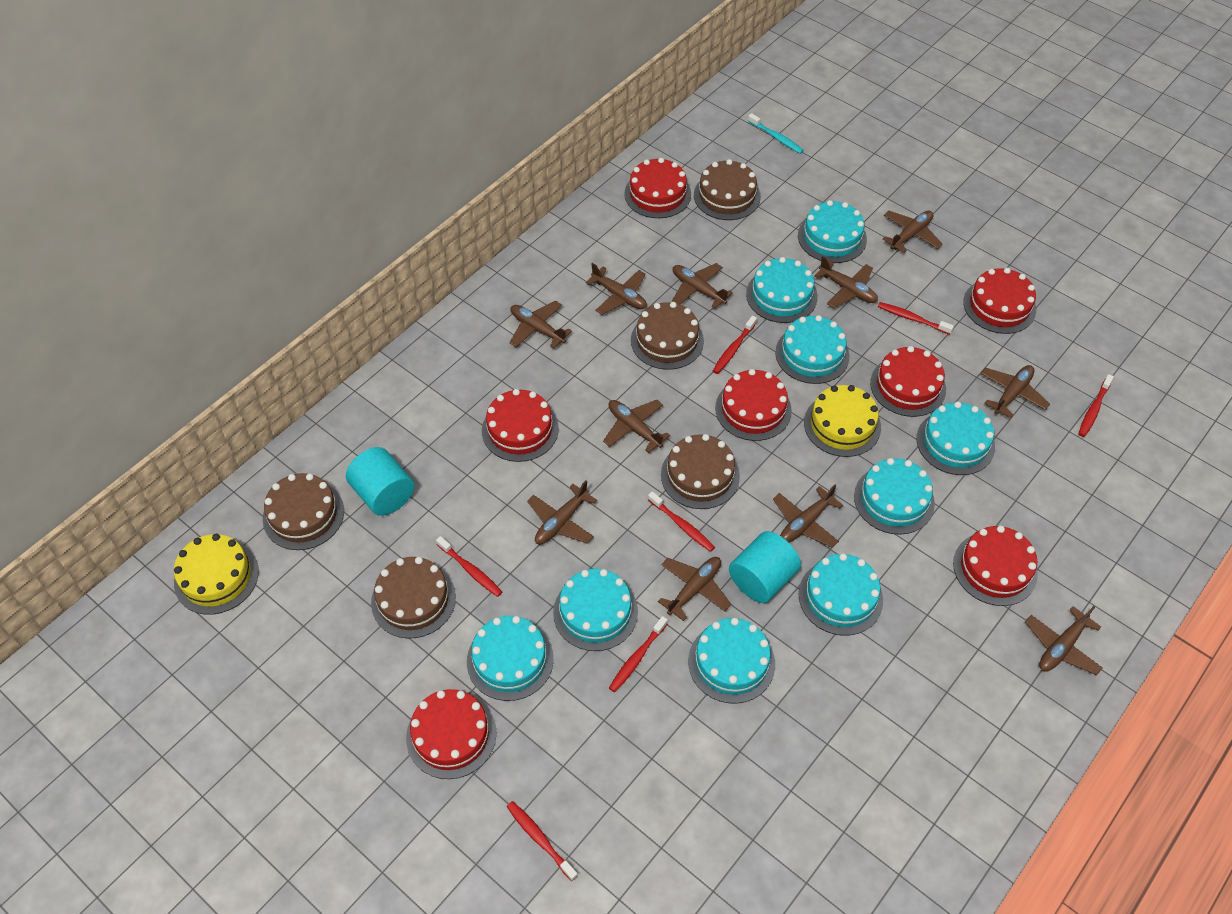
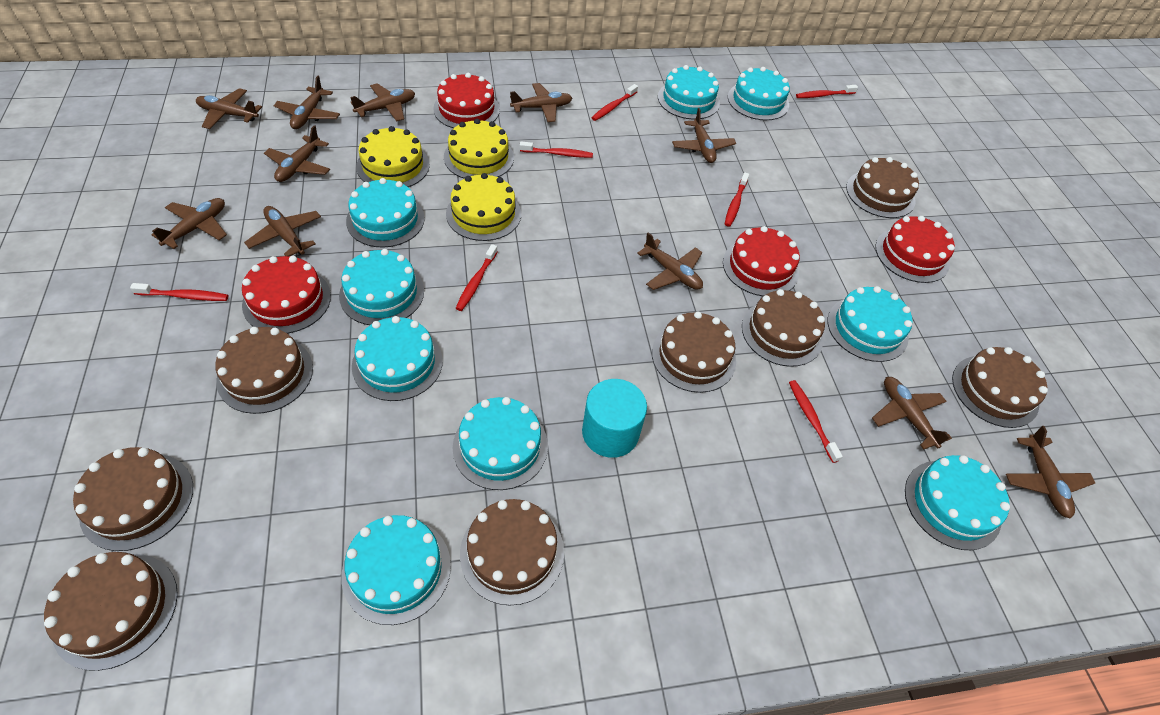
brown cake: [263,473,344,550] [371,557,456,639] [631,302,704,370] [661,434,740,509] [694,159,761,220] = 5 -> [44,552,178,671] [73,447,193,551] [215,327,313,414] [460,499,564,605] [652,312,736,393] [742,289,825,367] [846,157,919,218] [952,347,1048,428] = 8
red cake: [406,689,497,779] [482,389,559,462] [624,158,691,218] [715,369,792,441] [870,346,946,417] [953,526,1038,606] [963,268,1036,334] = 7 -> [242,256,331,334] [433,73,500,128] [723,226,800,296] [875,216,955,283] = 4
turquoise cylinder: [346,447,415,516] [729,531,801,603] = 2 -> [582,379,647,458] = 1
turquoise toothbrush: [748,113,804,154] = 1 -> none = 0
yellow cake: [174,534,259,615] [804,385,881,457] = 2 -> [356,126,430,187] [444,119,514,179] [446,173,521,241] = 3

